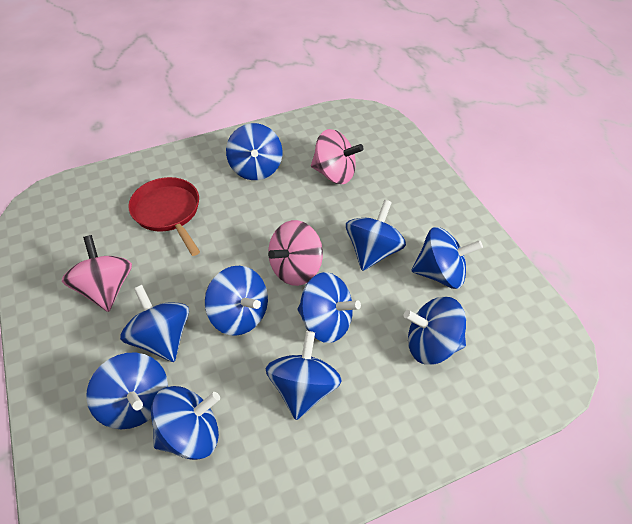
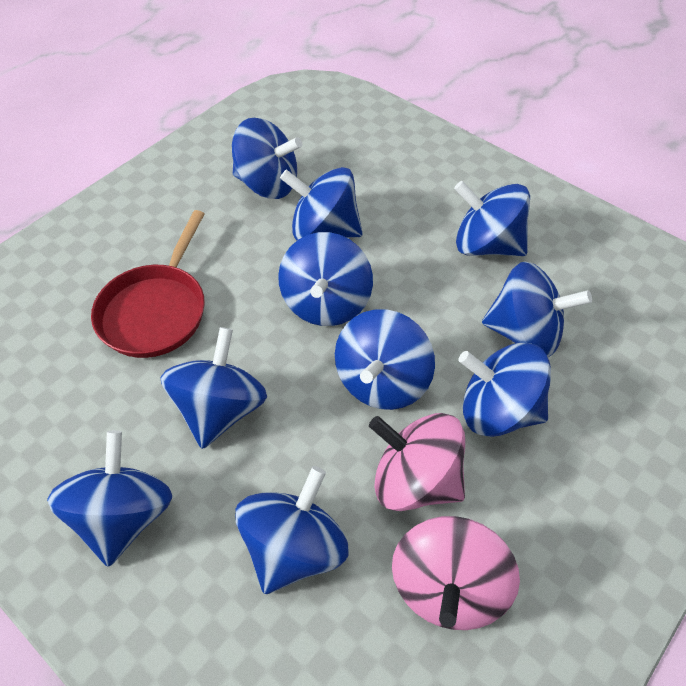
pink spinning top: [62,235,132,312] [268,220,323,286] [311,129,364,184] = 3 -> [369,413,465,511] [392,516,520,630] = 2

